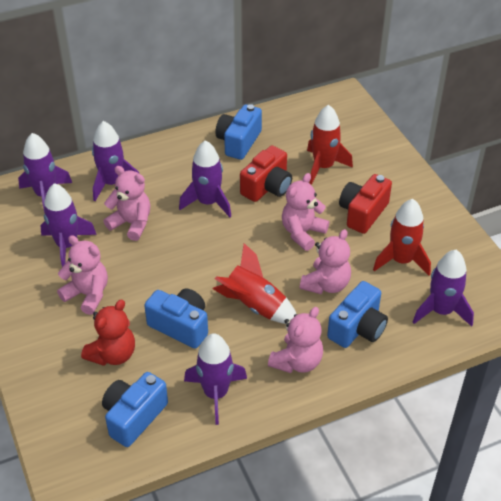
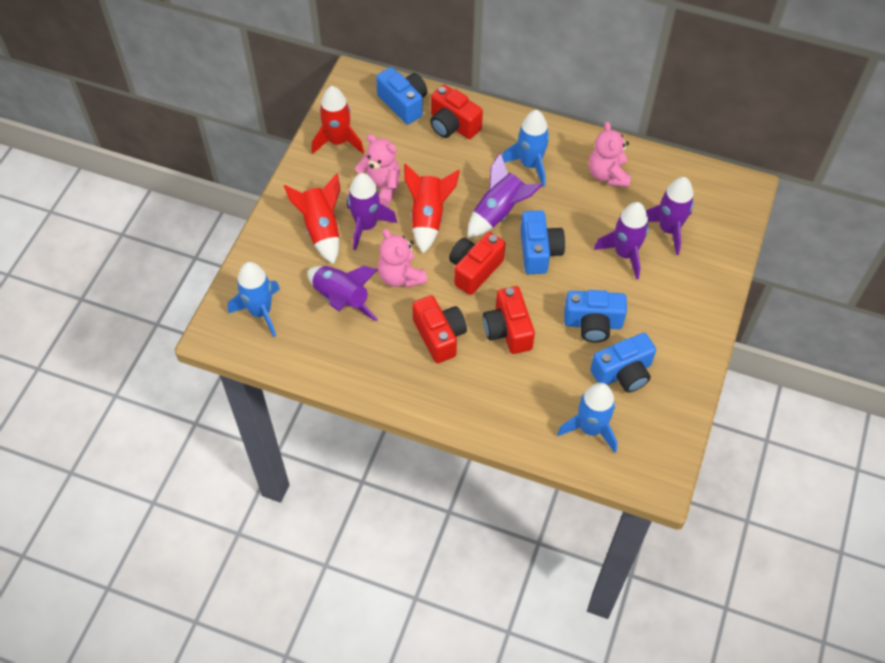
blue rocket: none = 0 -> [228,262,280,337] [502,110,550,187] [557,383,617,453] = 3
pink teddy bear: [57,235,108,315] [103,166,150,241] [268,307,323,373] [282,173,329,251] [300,229,351,294] = 5 -> [355,134,400,206] [378,229,427,288] [589,122,631,187] = 3
purple rocket: [18,133,72,213] [40,183,97,267] [92,121,139,201] [179,140,231,217] [184,333,247,425] [413,250,474,327] = 6 -> [307,266,378,321] [347,173,397,250] [468,153,542,238] [594,202,649,280] [646,177,694,255] = 5
red camera: [240,146,292,202] [339,174,392,234] = 2 -> [412,295,467,363] [430,85,483,139] [449,232,505,295] [483,286,535,354] = 4
red teddy bear: [81,299,135,366] = 1 -> none = 0

